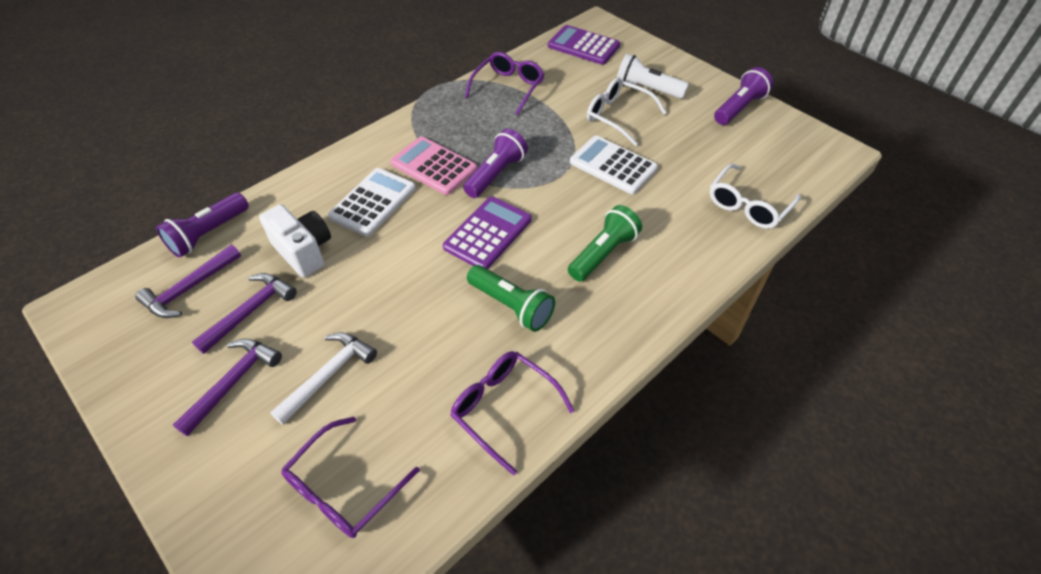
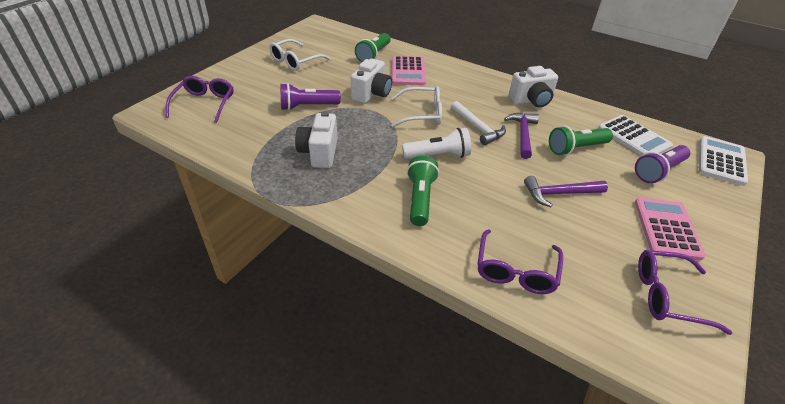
green flashlight: [467,265,555,332] [568,205,642,282] = 2 -> [355,33,391,62] [407,156,439,226] [549,126,613,156] = 3
pink calculator: [390,136,477,195] = 1 -> [392,56,426,85] [635,197,705,261] = 2
purple calculator: [443,196,531,269] [548,25,620,65] = 2 -> none = 0
purple flashlight: [156,193,249,258] [463,129,528,198] [714,67,773,125] = 3 -> [280,83,341,111] [635,145,690,183] = 2
purple hammer: [135,245,241,318] [173,339,282,436] [192,273,297,354] = 3 -> [504,113,539,159] [524,176,608,207] = 2
white camera: [259,204,331,278] = 1 -> [295,111,338,168] [350,58,392,104] [509,66,558,108] = 3

